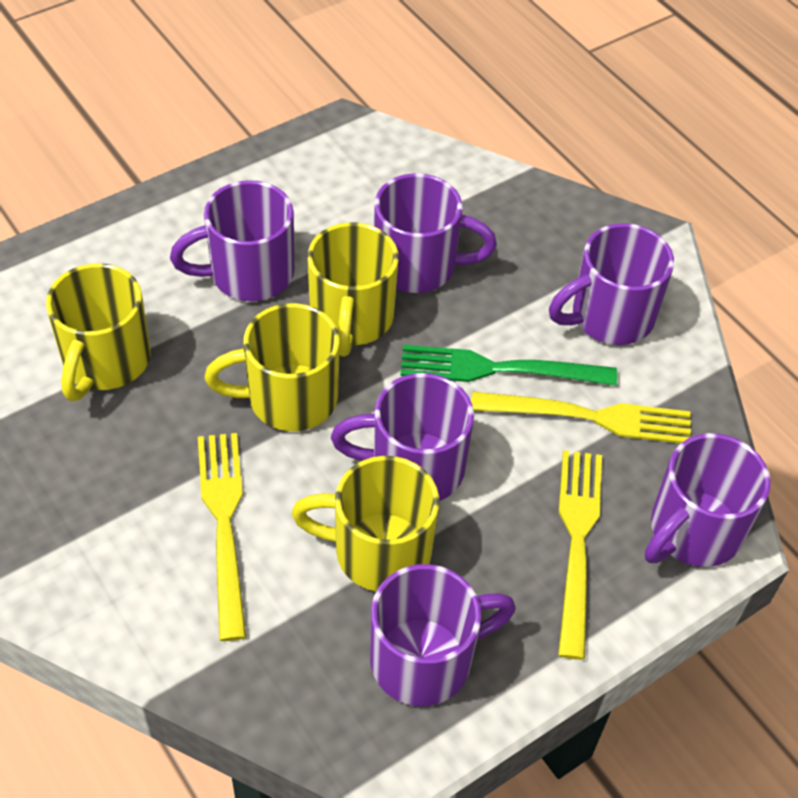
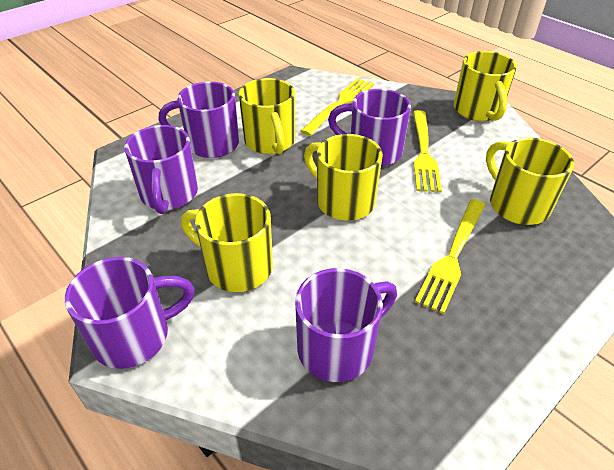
green fork: [400,345,617,386] = 1 -> none = 0
purple mug: [170,180,294,301] [331,373,474,501] [370,564,516,706] [374,173,497,293] [549,223,674,345] [645,433,771,567] = 6 -> [65,257,194,369] [124,125,198,214] [158,81,239,158] [295,268,397,382] [328,89,411,166] = 5
yellow mug: [46,263,151,401] [204,303,340,431] [292,456,439,592] [307,222,399,357] = 4 -> [181,193,273,292] [239,78,295,154] [304,134,383,221] [454,51,517,121] [486,138,574,225] = 5

